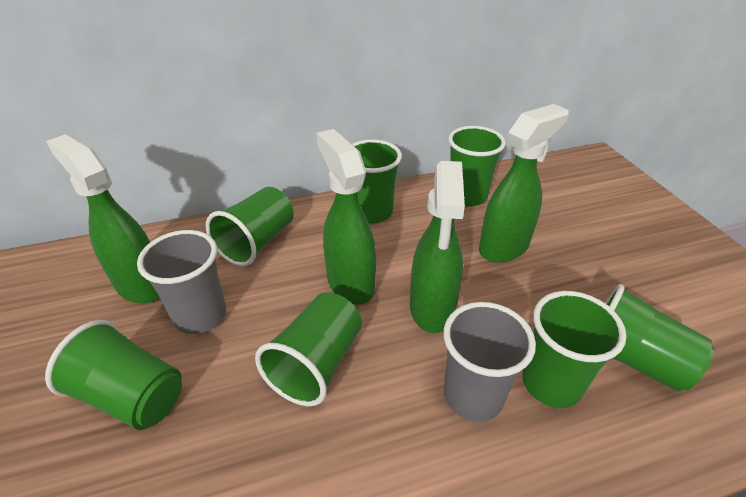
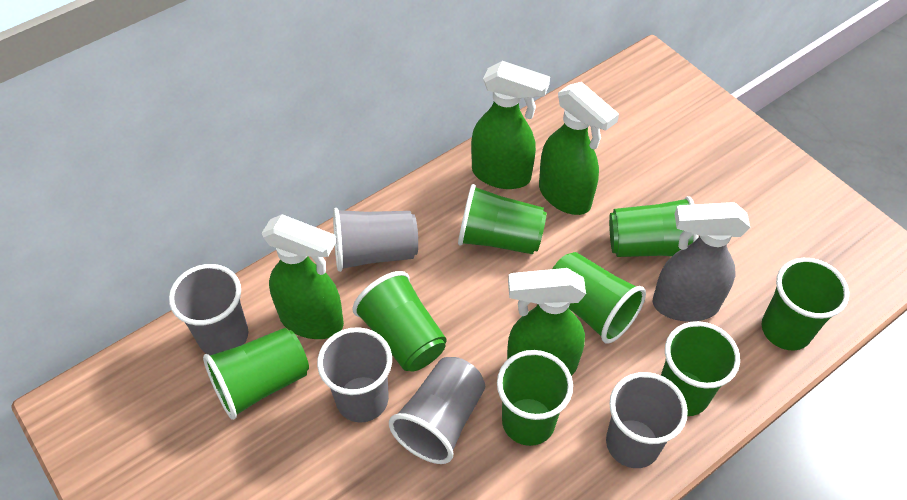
green cup: [45,320,182,430] [206,187,294,266] [255,292,362,406] [352,139,402,223] [448,126,506,207] [523,291,627,408] [605,284,715,392] = 7 -> [203,328,309,420] [352,271,447,372] [458,184,547,254] [497,350,573,446] [552,252,646,344] [609,196,698,257] [661,321,740,416] [761,258,849,350] = 8
grey cup: [137,230,226,334] [443,302,536,422] = 2 -> [169,264,248,355] [317,327,392,423] [333,208,418,272] [389,357,485,464] [606,372,688,468] = 5
grey spray bottle: none = 0 -> [653,202,751,322] = 1

